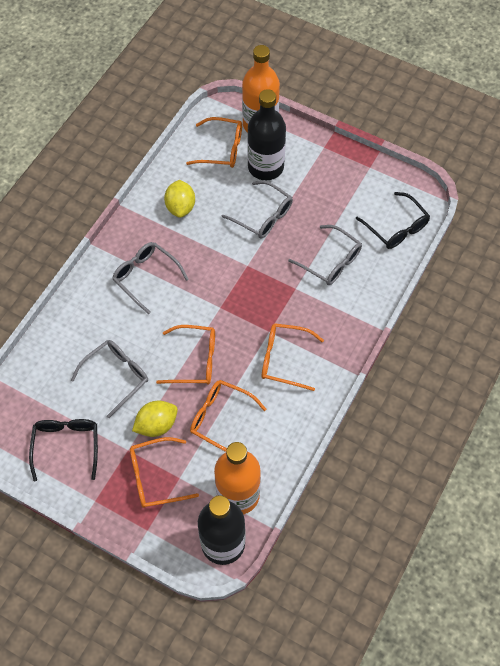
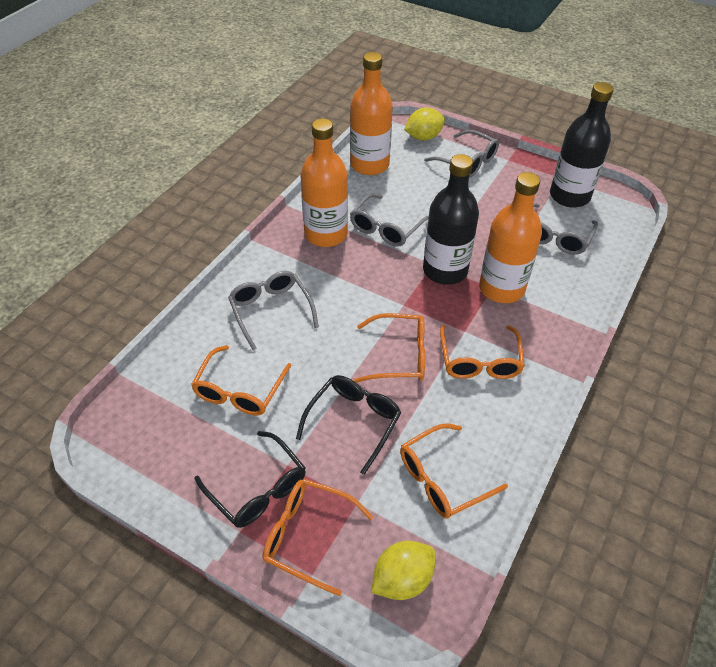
orange bottle: [214,442,261,515] [242,45,280,133] = 2 -> [300,118,348,247] [350,52,393,175] [479,172,542,303] = 3

